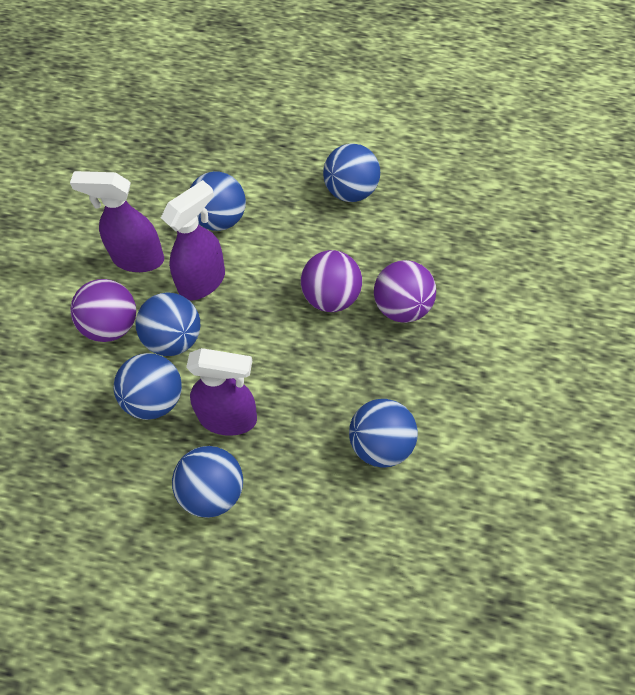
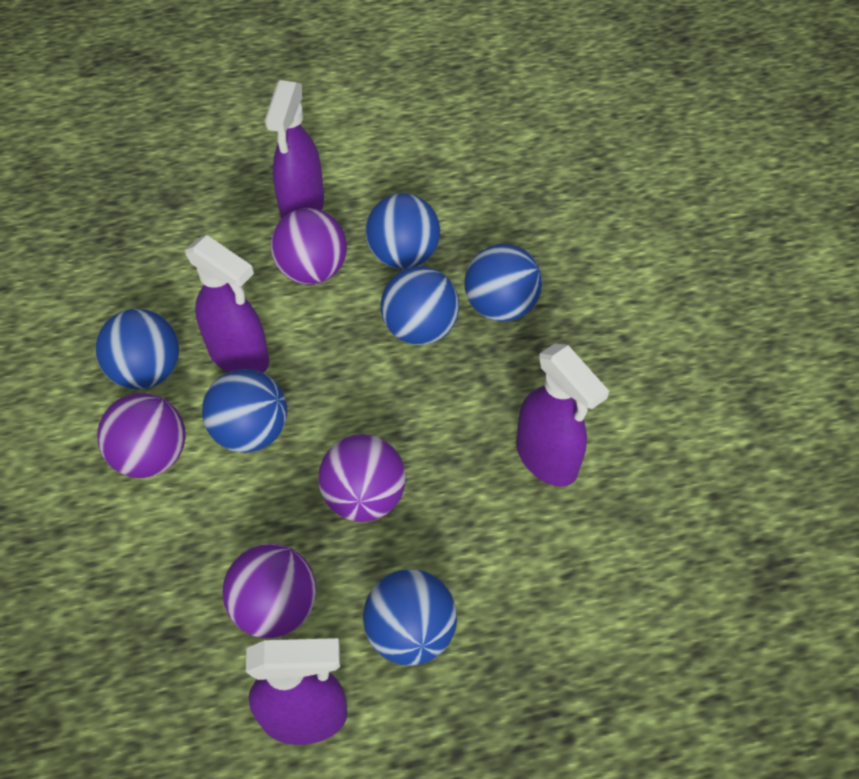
purple ball: [70,279,136,342] [301,250,362,312] [374,260,436,323] = 3 -> [97,393,186,478] [223,544,317,638] [271,208,347,284] [318,434,406,522] = 4
purple spray bottle: [70,171,164,272] [161,180,225,300] [186,348,257,436] = 3 -> [185,235,269,373] [246,638,347,745] [265,80,324,219] [516,344,609,487] = 4

